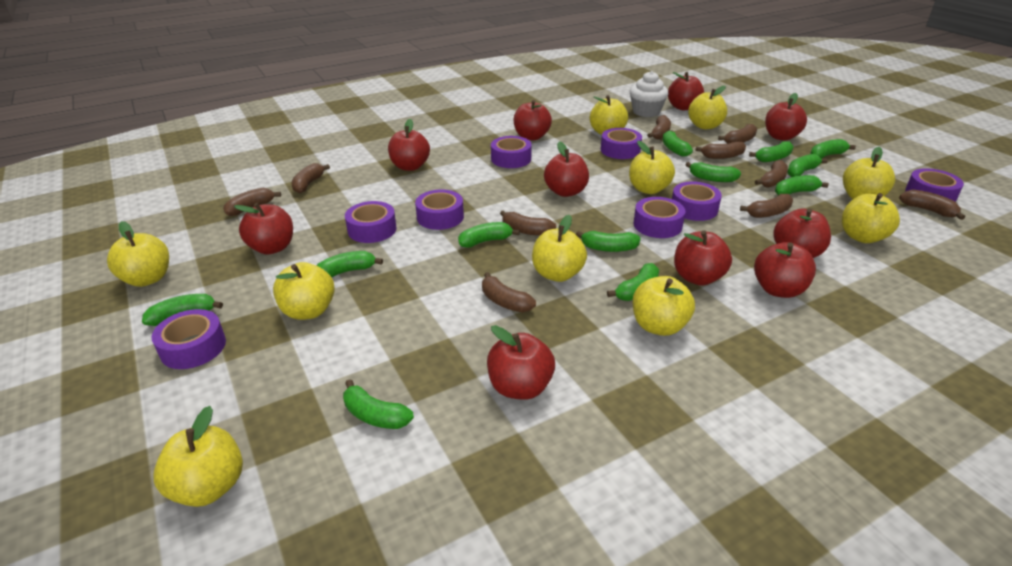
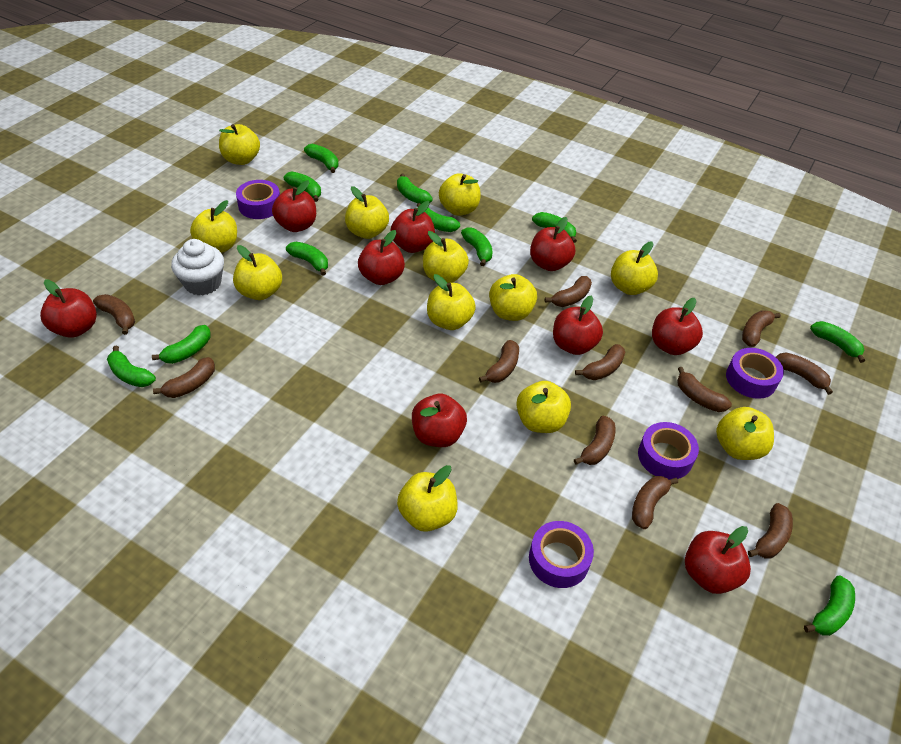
brown banana: [223,188,281,216] [291,163,330,193] [482,272,536,312] [500,210,556,236] [647,115,671,140] [695,141,746,159] [718,124,757,143] [740,194,793,218] [755,160,788,188] [899,190,965,220] = 10 -> [93,294,135,335] [153,357,215,398] [479,340,519,383] [545,276,592,307] [574,416,616,465] [575,344,625,380] [632,476,678,529] [677,367,732,412] [742,310,781,347] [748,503,793,559] [776,352,833,395] = 11
green banana: [142,294,223,326] [316,251,383,277] [343,379,414,429] [458,222,520,248] [576,231,641,252] [607,263,659,301] [663,130,693,157] [685,162,741,182] [749,141,794,162] [775,175,829,196] [787,154,828,177] [810,139,856,159] = 12 -> [107,345,156,387] [152,325,211,364] [284,172,321,202] [286,242,328,276] [304,144,339,173] [397,173,433,204] [416,203,460,232] [461,227,493,266] [532,212,577,243] [804,576,855,636] [810,321,865,363] = 11
purple tape: [152,309,226,369] [345,201,397,243] [415,189,464,230] [491,136,532,168] [601,128,642,159] [634,197,685,238] [672,181,722,221] [905,168,964,202] = 8 -> [236,180,280,219] [529,521,594,588] [638,422,699,480] [726,348,784,399] = 4
red apple: [234,203,293,255] [388,119,430,171] [487,325,555,400] [513,100,552,140] [544,141,589,197] [668,72,704,110] [674,230,732,286] [754,242,816,298] [765,93,807,141] [773,208,831,258] = 10 -> [40,280,97,338] [272,180,316,232] [358,230,405,285] [391,201,435,253] [412,394,467,447] [530,217,575,271] [553,296,603,355] [652,298,703,355] [685,526,751,594] = 9
yellow apple: [107,221,169,287] [153,406,243,507] [273,262,335,320] [532,215,587,282] [590,95,628,135] [629,141,675,194] [632,276,695,336] [688,86,727,129] [842,193,900,243] [843,147,895,199] = 10 -> [190,200,237,253] [219,124,260,165] [233,245,282,300] [345,186,389,239] [397,465,458,532] [423,231,469,283] [427,274,476,330] [439,173,480,216] [489,274,537,321] [516,381,571,433] [611,242,658,295] [716,407,774,460] = 12

